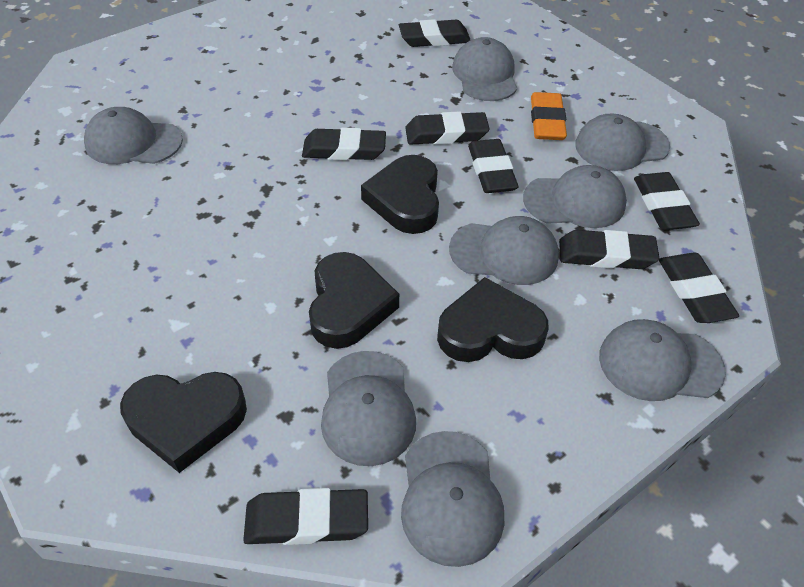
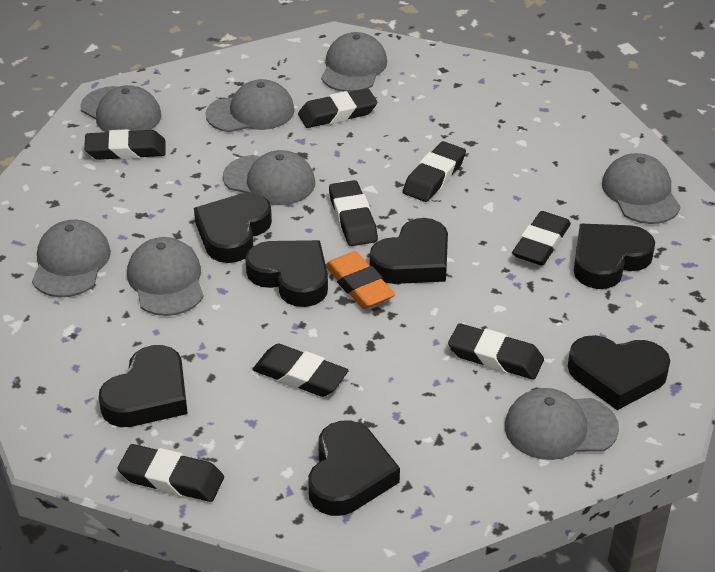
black heart: [120,372,247,473] [309,252,399,349] [361,155,439,234] [437,277,548,362] = 4 -> [99,345,188,427] [194,193,272,263] [245,240,328,307] [308,421,400,516] [370,218,448,284] [568,335,670,410] [574,224,655,289] = 7

